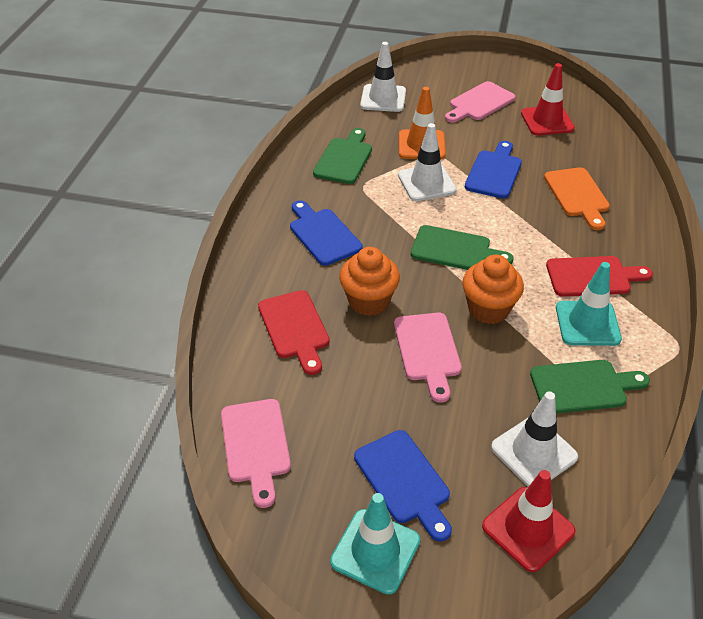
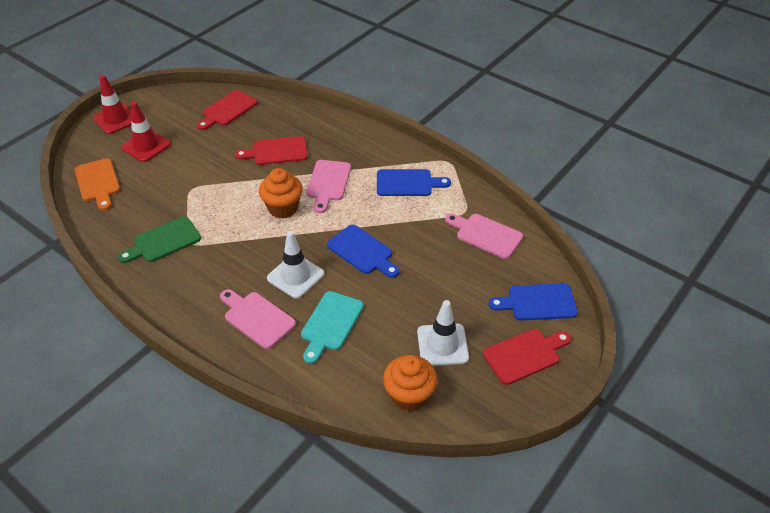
green cutting board: [313,128,372,184] [411,225,513,270] [530,360,650,414] = 3 -> [118,216,201,263] = 1
orange traffic cone: [399,87,446,160] = 1 -> none = 0
red cutting board: [258,290,330,375] [546,256,653,297] = 2 -> [197,90,257,130] [235,136,308,165] [483,329,571,385] = 3
turquoise cutting board: none = 0 -> [301,291,364,364] = 1
turquoise traffic cone: [330,493,420,595] [556,262,622,346] = 2 -> none = 0
white traffic cone: [360,42,406,112] [398,123,457,201] [491,391,578,486] = 3 -> [267,231,324,298] [417,300,469,366] = 2

